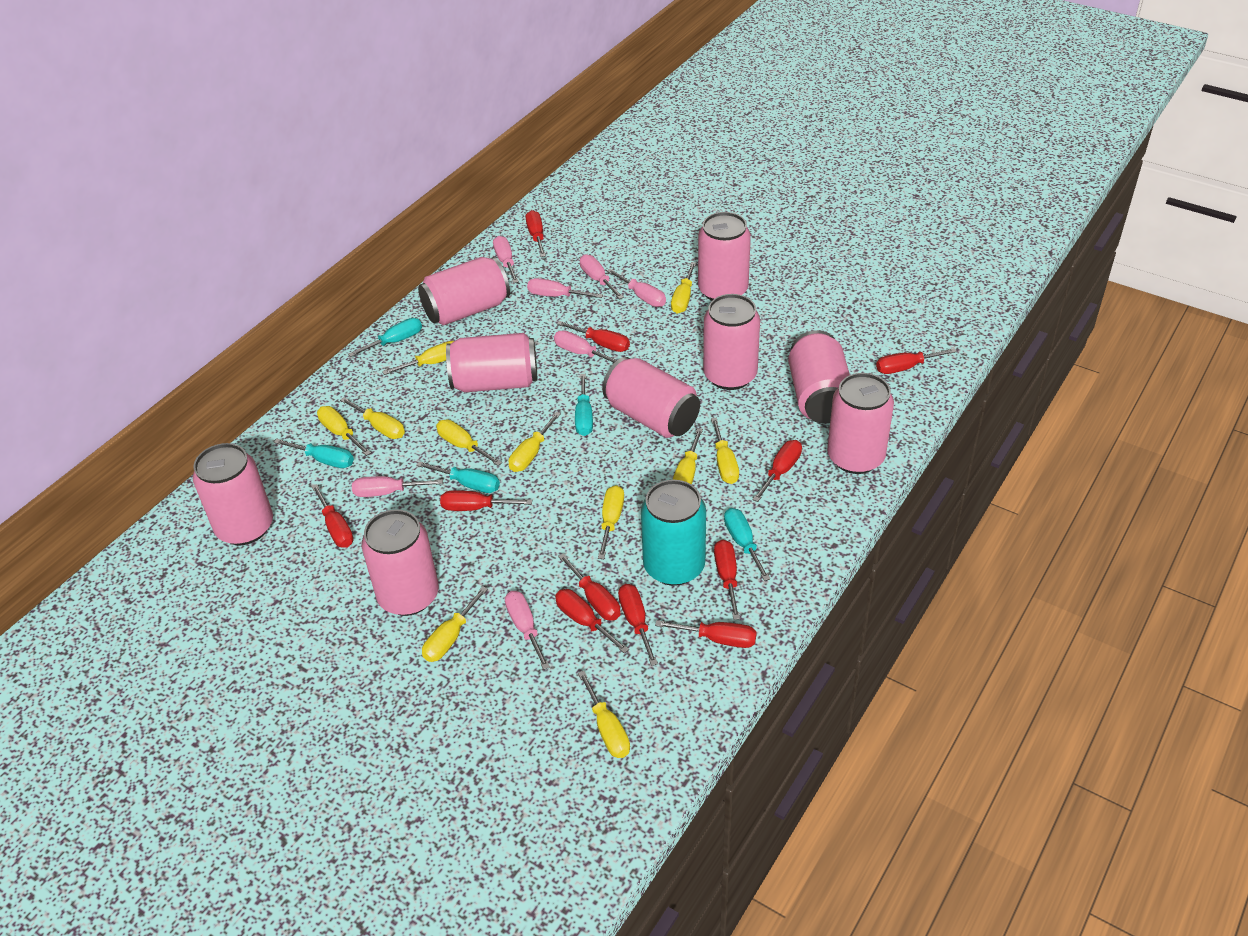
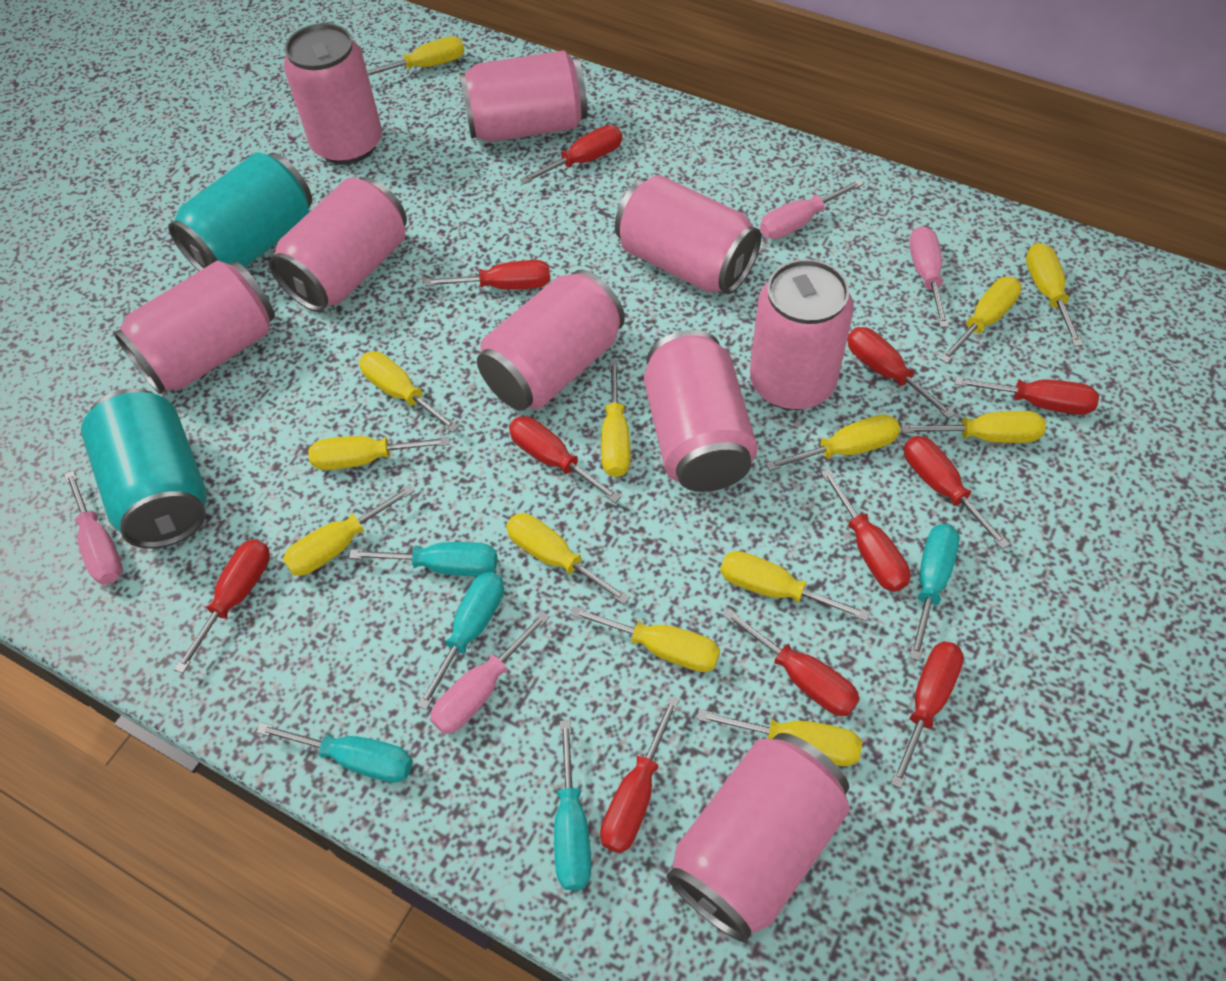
pink screwdriver: [352,476,443,497] [493,236,519,283] [505,591,550,670] [527,278,603,298] [554,330,617,363] [580,254,624,299] [607,269,666,307] = 7 -> [64,471,123,585] [430,611,550,734] [760,179,864,239] [909,226,949,328] = 4
turquoise can: [641,480,706,586] = 1 -> [81,388,207,549] [168,152,312,271] = 2
yellow screwdriver: [317,406,371,456] [340,397,405,439] [382,341,454,375] [422,586,488,662] [436,420,502,466] [509,412,561,472] [578,671,630,758] [598,485,624,559] [671,262,696,314] [673,428,703,485] [711,418,739,484] = 11 -> [283,484,415,576] [308,436,450,470] [359,351,459,432] [367,36,465,76] [506,513,630,604] [570,606,720,672] [601,360,631,477] [697,709,862,766] [720,551,870,621] [766,414,900,471] [901,411,1046,443] [940,277,1022,363] [1026,243,1083,347] = 13

